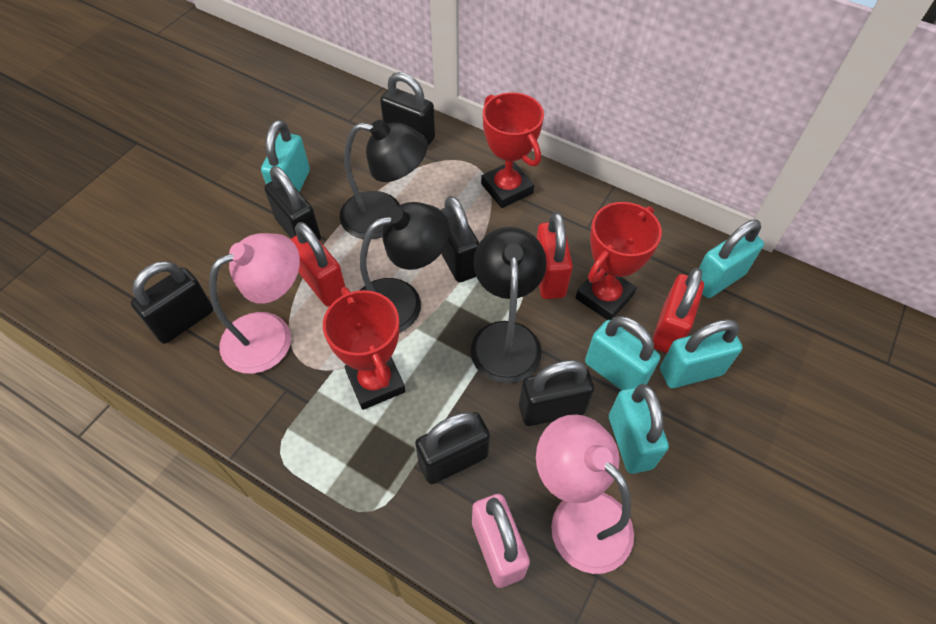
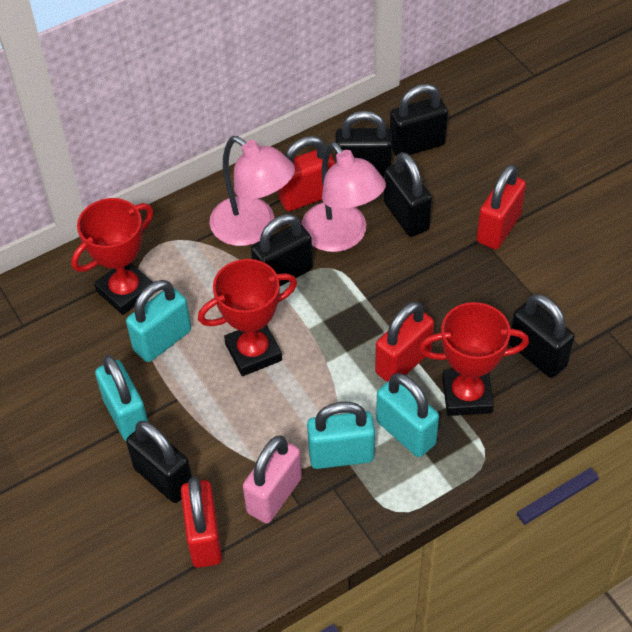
black lamp: [339,120,428,239] [360,202,450,333] [470,227,547,384] = 3 -> none = 0
red padlock: [291,222,345,307] [536,212,573,299] [652,268,704,353] = 3 -> [181,477,222,568] [278,136,335,211] [375,301,434,382] [477,165,526,249] = 4
turquoise padlock: [261,120,310,192] [585,316,660,390] [609,384,669,474] [660,319,743,388] [699,220,764,298] = 5 -> [95,355,148,441] [126,280,191,362] [307,402,375,469] [376,373,439,457] = 4

